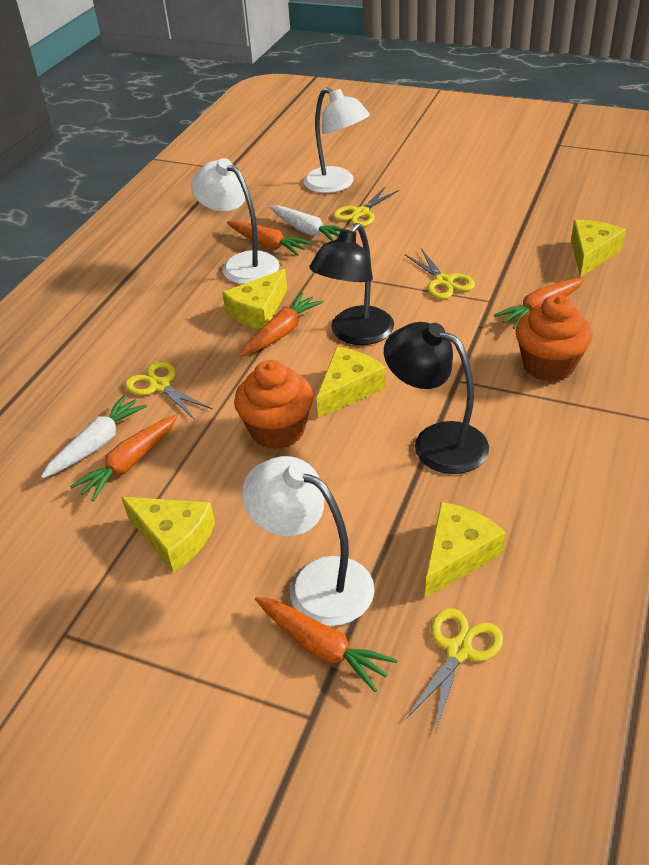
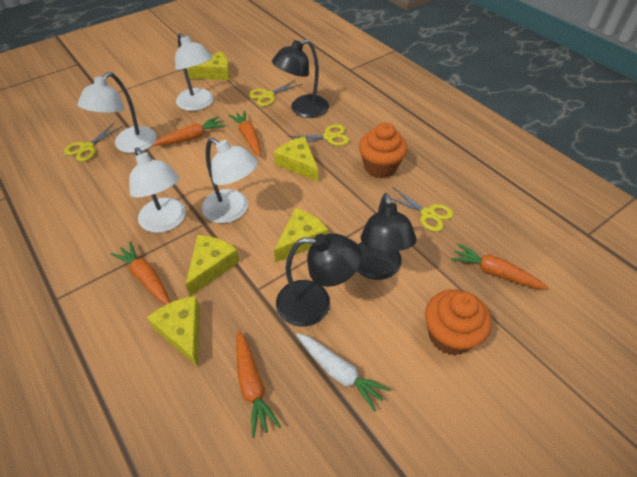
black lamp: [309,223,394,345] [384,322,489,474] = 2 -> [272,39,329,118] [276,233,362,327] [357,193,417,280] = 3
white carrot: [41,395,147,478] [270,205,343,241] = 2 -> [296,333,391,412] = 1
white lamp: [191,158,279,284] [242,456,375,626] [303,87,370,193] = 3 -> [78,72,156,153] [129,147,186,233] [175,33,213,111] [202,138,258,223] = 4

